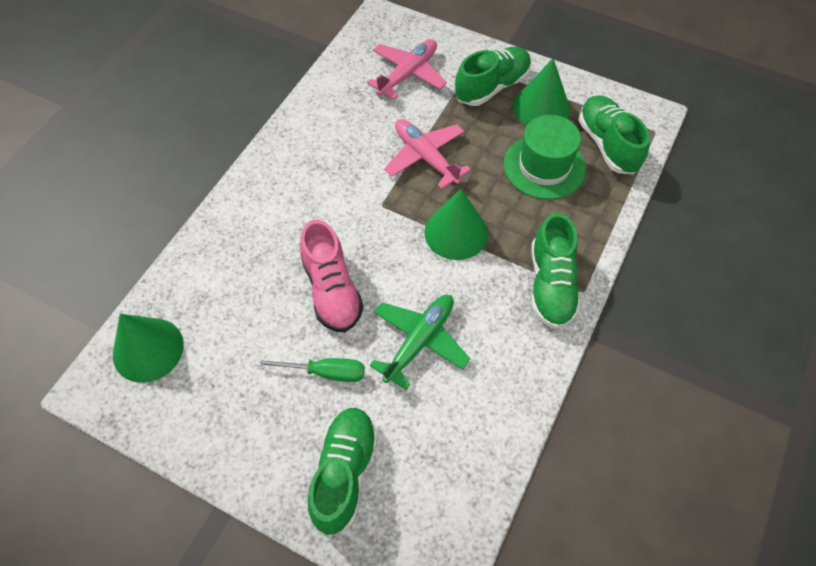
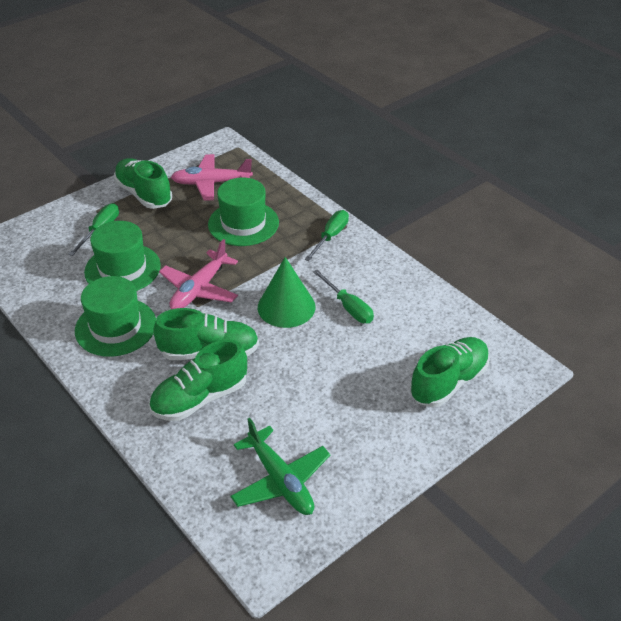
green cone: [113,314,184,383] [424,189,488,260] [513,58,570,126] = 3 -> [258,257,316,328] = 1
green hat: [504,115,586,200] = 1 -> [75,276,156,357] [84,221,161,291] [208,178,279,246] = 3
green screwdriver: [254,358,365,382] = 1 -> [68,203,119,256] [305,210,349,261] [313,270,374,323] = 3
pink shoe: [300,220,364,332] = 1 -> none = 0

